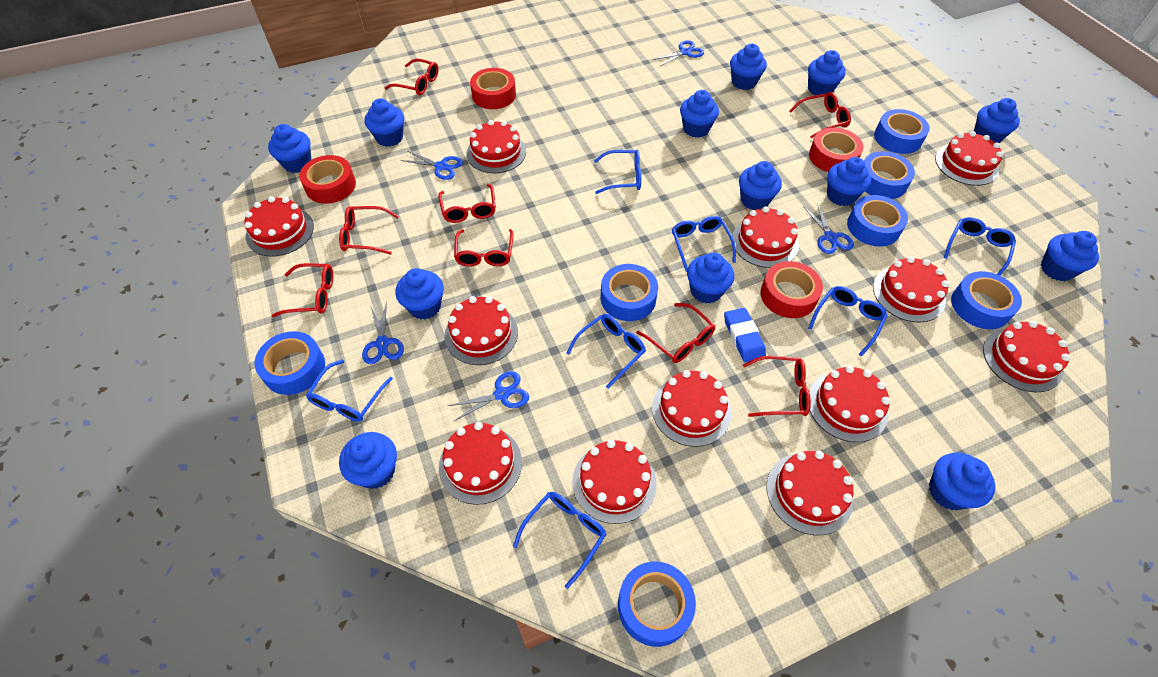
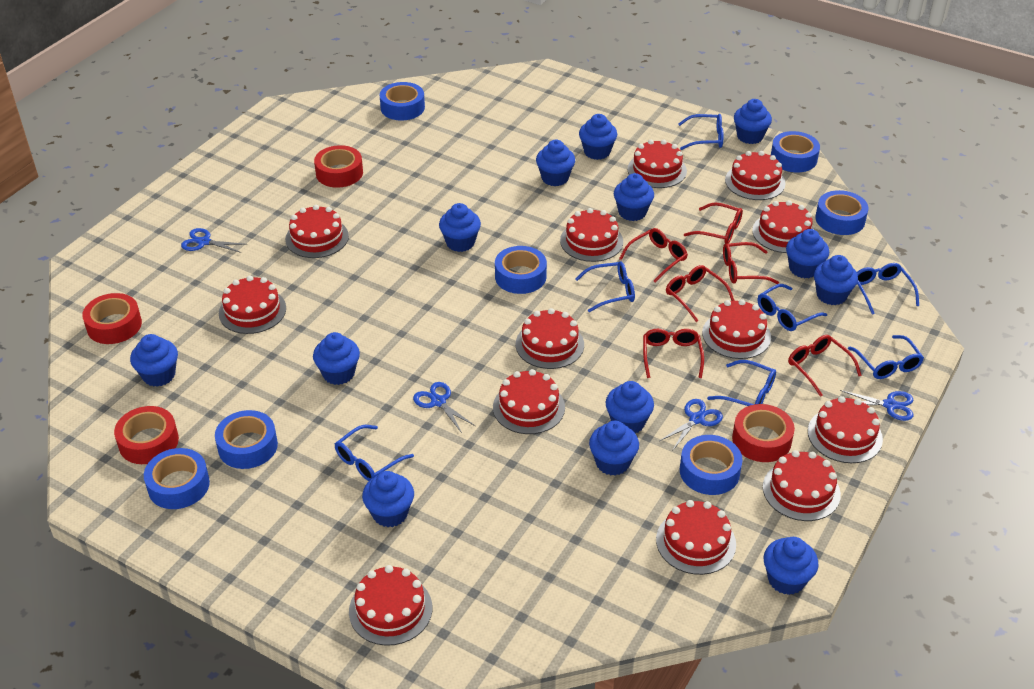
blue eraser: [724,308,766,363] = 1 -> none = 0
blue scissors: [362,301,404,364] [401,151,463,180] [448,371,529,422] [653,40,704,67] [804,203,854,254] = 5 -> [181,228,248,253] [413,382,475,433] [660,399,723,450] [840,390,913,421] = 4
red cake: [244,196,314,257] [439,422,522,505] [445,296,518,365] [466,120,526,173] [572,440,657,524] [652,370,731,447] [732,206,799,268] [767,451,854,535] [809,366,890,442] [873,256,949,322] [935,131,1003,186] [983,321,1071,392] = 12 -> [219,276,286,334] [285,205,349,258] [349,565,432,646] [493,369,565,434] [516,308,584,369] [560,208,623,262] [627,140,687,188] [656,500,736,575] [702,299,771,359] [725,151,786,200] [752,200,814,253] [763,450,841,521] [808,396,883,463] = 13
red glasses: [272,263,333,317] [339,206,399,255] [385,59,439,95] [438,184,496,223] [454,229,514,267] [637,303,715,363] [743,356,811,417] [789,92,851,139] = 8 -> [619,228,688,283] [643,329,704,378] [666,265,735,322] [684,203,743,244] [723,242,779,284] [788,335,862,397] = 6

